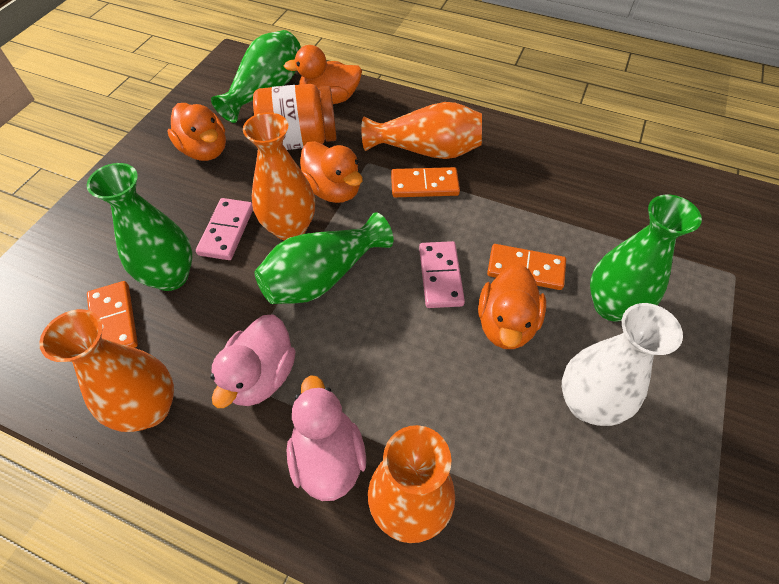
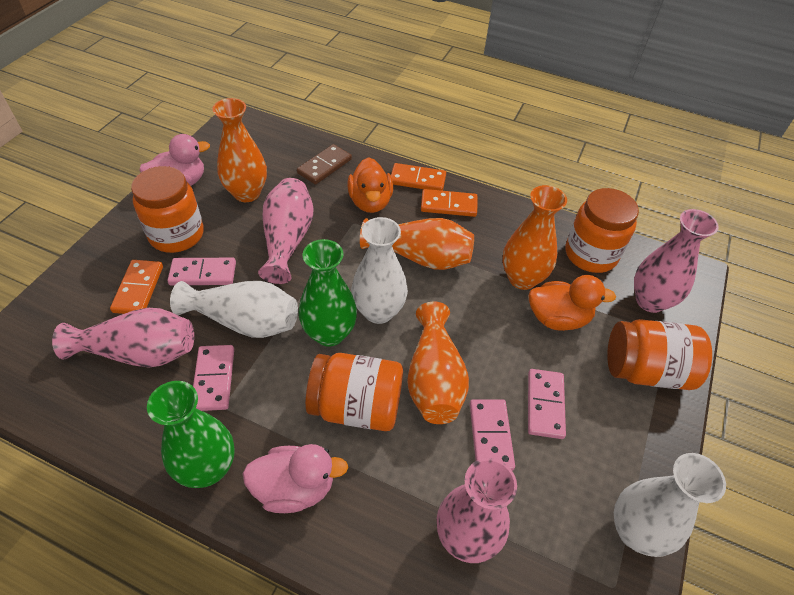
brown domino: none = 0 -> [297,144,352,185] = 1
green vase: [87,163,192,291] [211,30,301,123] [255,212,394,304] [590,195,702,322] = 4 -> [147,381,234,488] [299,239,357,347] = 2
orange duck: [167,103,226,161] [284,45,362,104] [300,141,363,203] [478,264,546,349] = 4 -> [347,157,393,213] [529,275,616,331] = 2
orange jar: [253,84,337,150] = 1 -> [131,166,204,253] [305,353,403,431] [566,188,639,273] [607,319,712,390] = 4
pink domino: [196,198,253,260] [419,241,465,308] = 2 -> [167,258,236,285] [193,345,234,411] [470,399,515,471] [528,369,566,439] = 4
pink vase: none = 0 -> [52,308,194,368] [258,178,313,284] [437,458,517,563] [634,209,719,313] = 4
white vase: [562,303,683,426] = 1 -> [170,281,298,338] [351,217,408,324] [614,453,726,557] = 3

